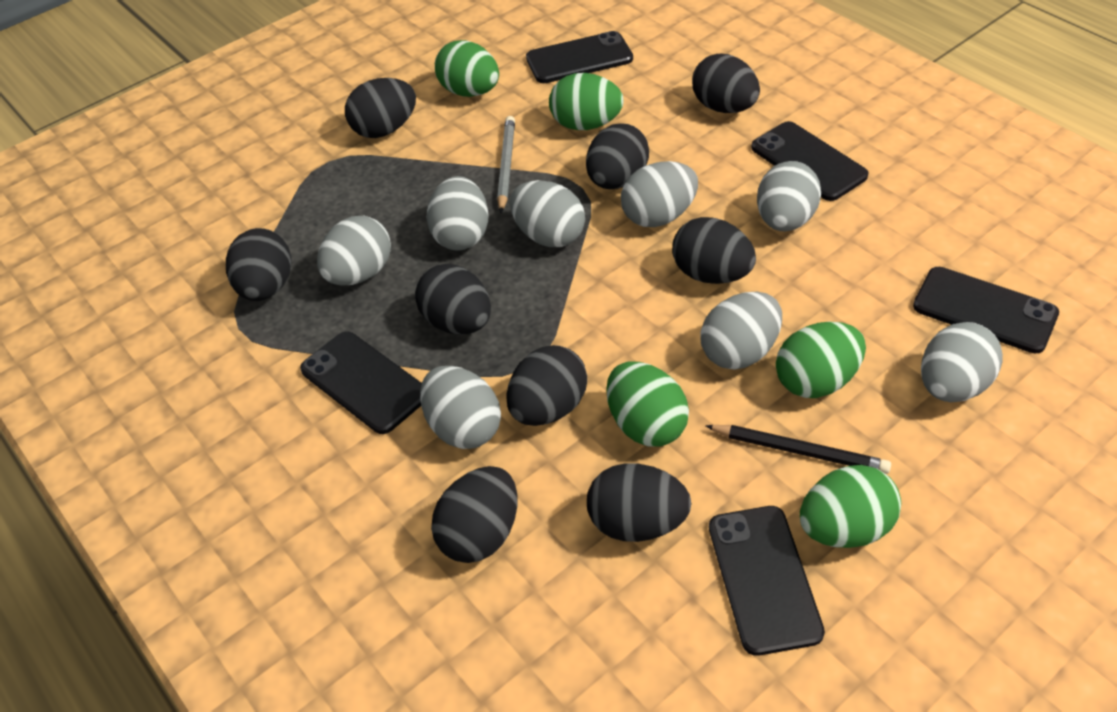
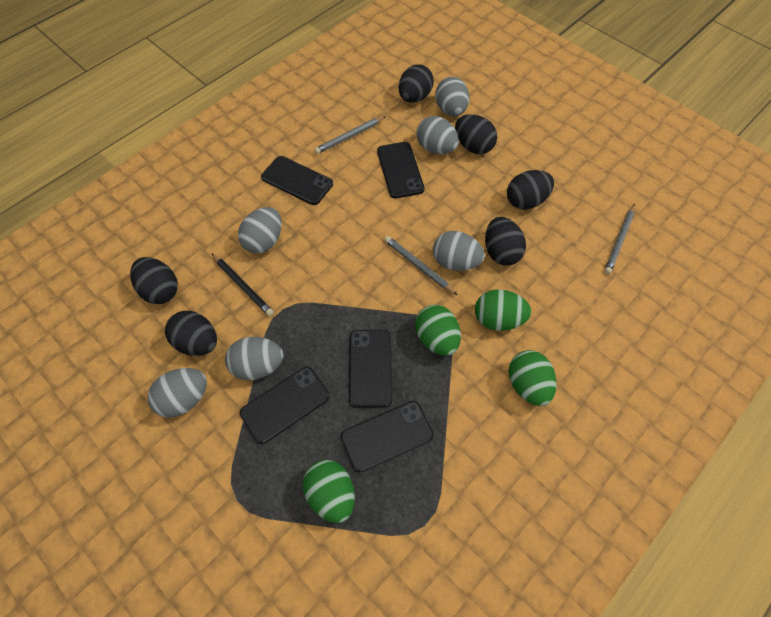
black egg: [226,228,292,301] [345,78,416,138] [415,264,491,335] [431,466,517,563] [506,345,587,426] [586,123,649,189] [587,463,691,542] [672,217,756,284] [692,54,760,113] = 9 -> [130,257,178,304] [165,311,217,356] [399,65,434,103] [455,114,497,154] [485,217,526,266] [507,170,554,210] = 6
green egg: [435,40,499,97] [549,73,624,130] [606,362,689,447] [776,322,866,398] [800,465,901,548] = 5 -> [303,460,355,523] [415,305,461,356] [475,289,531,331] [509,350,557,406] = 4
grey egg: [317,216,391,285] [420,366,501,449] [427,176,488,250] [510,180,585,247] [621,161,698,227] [701,292,782,370] [757,161,821,232] [921,322,1003,402] = 8 -> [148,368,207,417] [225,337,283,380] [238,207,281,254] [416,116,459,154] [433,231,485,271] [435,77,469,116] = 6
grey pencil: [497,116,515,213] = 1 -> [314,116,386,154] [385,236,457,295] [604,204,635,274] = 3

